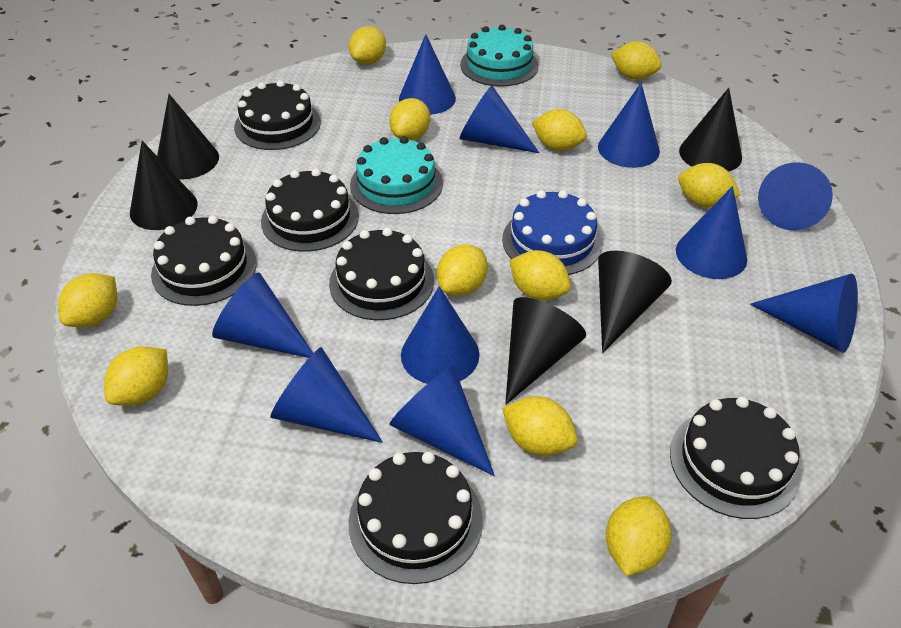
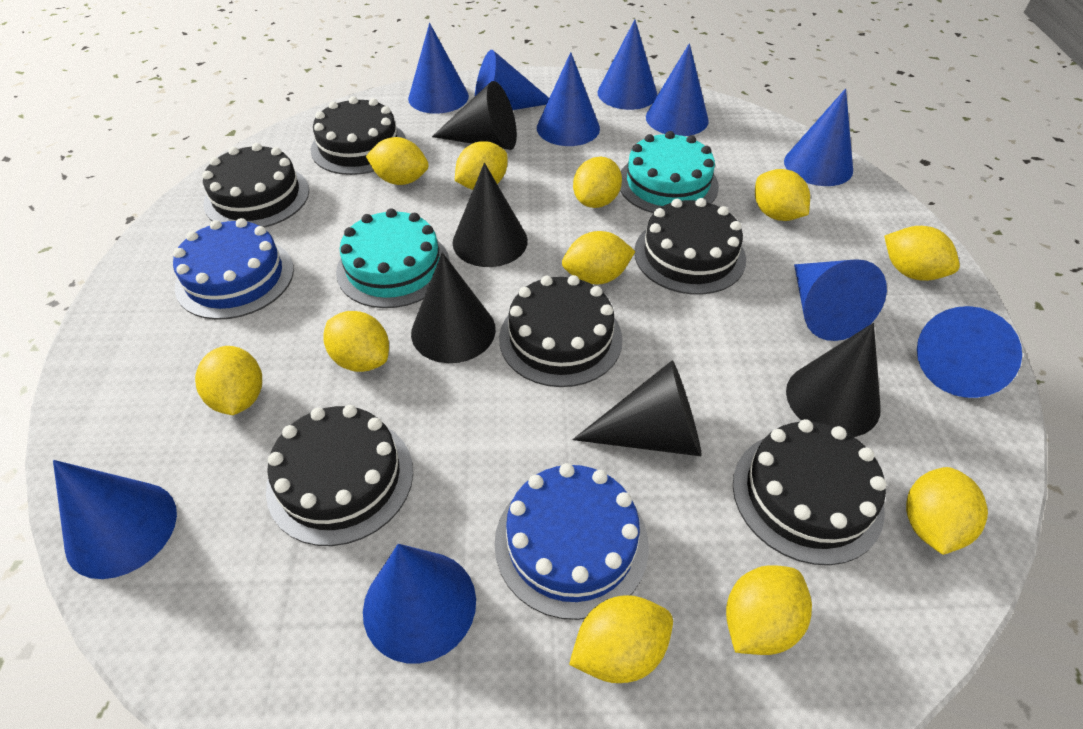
blue cake: [502,190,603,275] = 1 -> [173,218,294,320] [494,463,649,620] = 2

